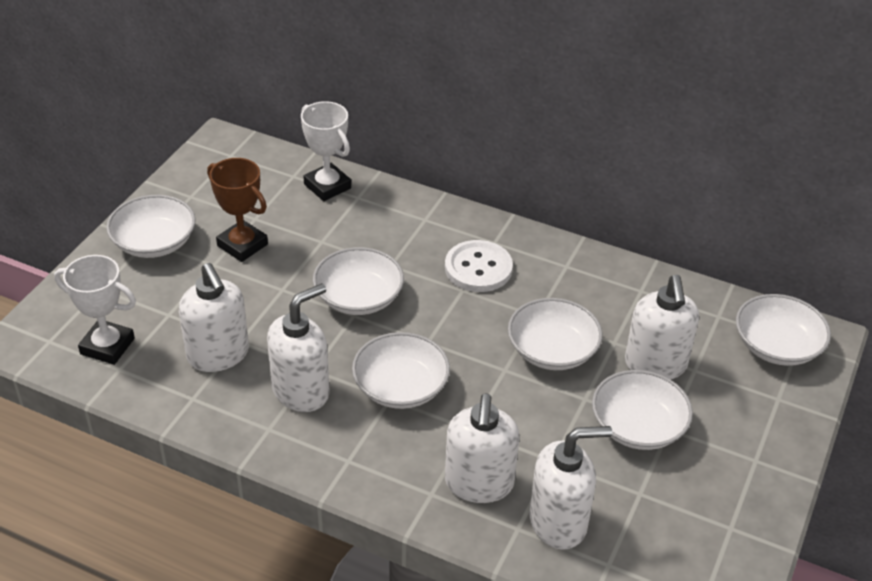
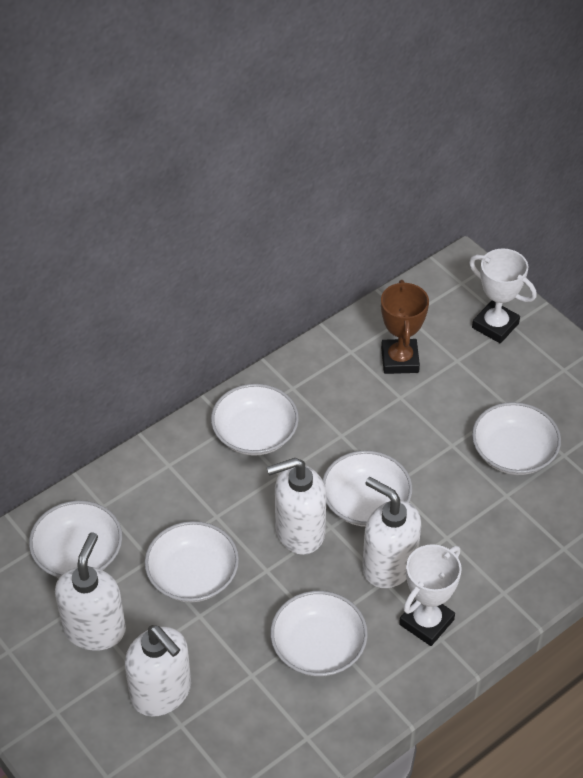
white button: [445,240,513,292] = 1 -> none = 0
white soap dispenser: [179,263,249,372] [267,283,329,412] [445,393,520,503] [530,426,612,550] [625,275,699,380] = 5 -> [55,532,126,651] [125,625,191,717] [267,458,326,555] [362,477,421,588] = 4

